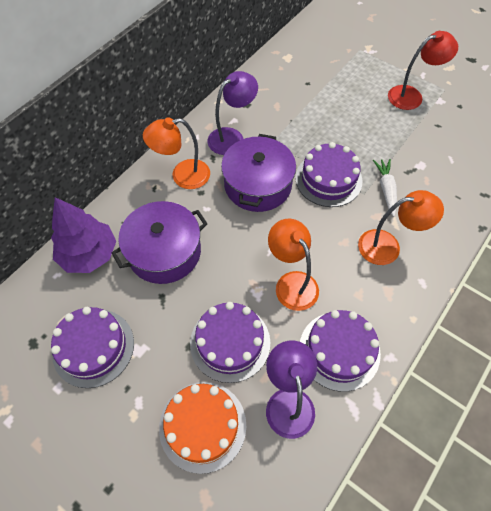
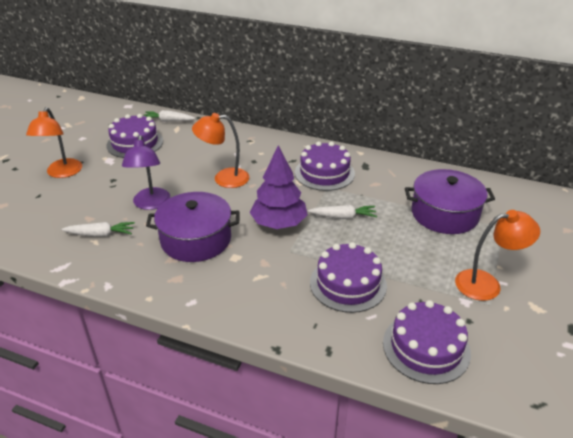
orange cake: [159,382,246,474] = 1 -> none = 0
purple lamp: [207,71,258,155] [266,341,317,439] = 2 -> [122,135,170,210] = 1
red lamp: [388,31,458,110] = 1 -> none = 0
white carrot: [373,159,397,217] = 1 -> [61,222,135,237] [143,110,195,122] [308,205,377,219] = 3

